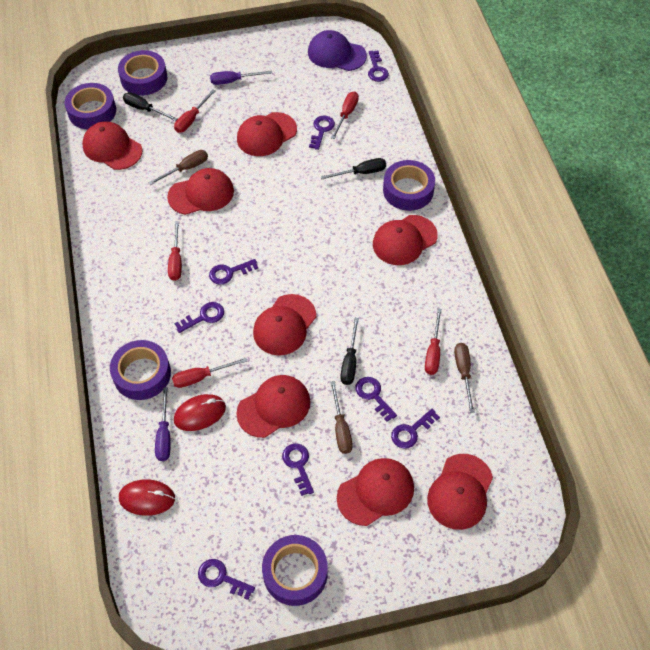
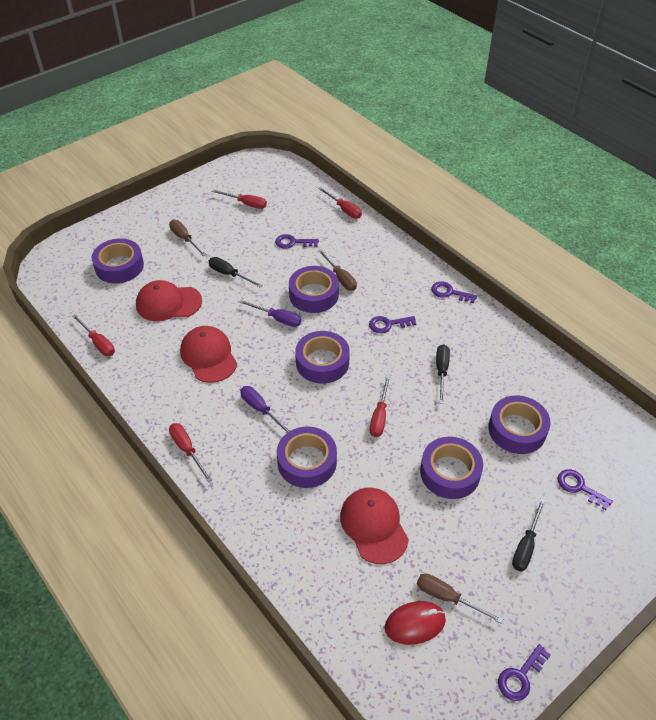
purple cap: [308,30,367,71] = 1 -> none = 0
purple key: [175,302,224,333] [198,559,255,600] [209,259,258,285] [282,443,314,496] [309,116,335,150] [356,377,397,422] [368,51,389,82] [391,409,440,449] = 8 -> [275,234,319,249] [369,316,416,333] [431,282,477,303] [498,644,551,701] [558,469,613,510] = 5
purple tape: [65,83,116,129] [110,340,171,400] [118,50,168,95] [262,535,328,606] [383,160,435,211] = 5 -> [92,238,144,283] [277,426,337,488] [289,266,339,313] [295,331,350,384] [420,437,483,499] [488,395,551,454] = 6
red cap: [82,121,142,170] [167,168,234,215] [236,375,310,438] [237,112,297,156] [253,294,316,355] [337,458,414,526] [373,215,438,265] [427,454,493,530] = 8 -> [136,280,202,321] [180,326,237,383] [340,488,409,564] = 3
red mouse: [119,479,175,516] [174,394,226,431] = 2 -> [385,601,446,645] = 1

